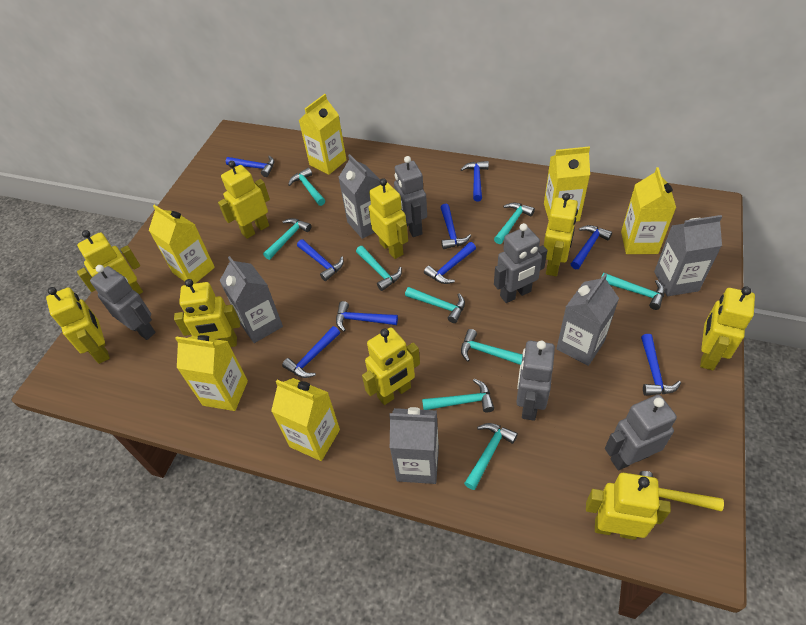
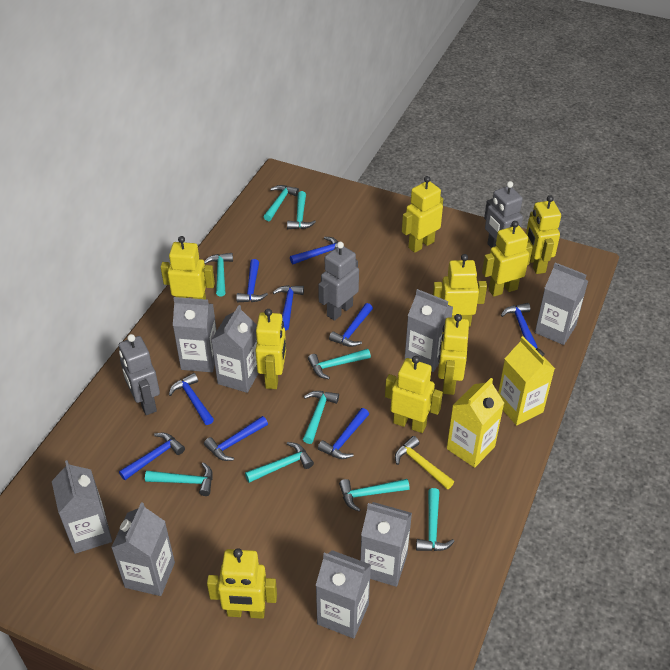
grey carton: [220,256,283,343] [338,154,380,239] [389,407,439,484] [556,274,619,366] [654,215,722,296] = 5 -> [52,460,112,554] [111,502,175,596] [173,297,217,372] [211,305,258,393] [315,550,371,639] [360,502,412,587] [404,289,453,372] [535,262,588,345] = 8
grey robot: [90,265,155,340] [394,156,427,237] [494,223,547,303] [516,341,555,421] [605,395,677,470] = 5 -> [119,334,160,415] [318,242,359,321] [484,181,523,248] = 3
yellow carton: [149,205,215,284] [175,335,248,411] [271,378,340,461] [299,94,347,175] [544,146,590,222] [621,167,676,254] = 6 -> [447,378,504,468] [498,336,555,426] = 2

